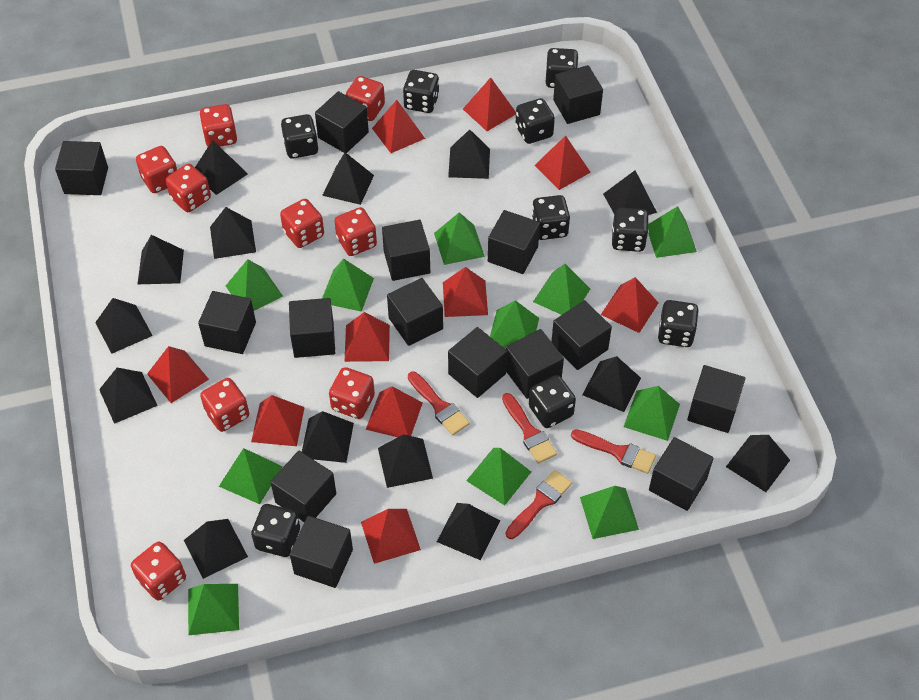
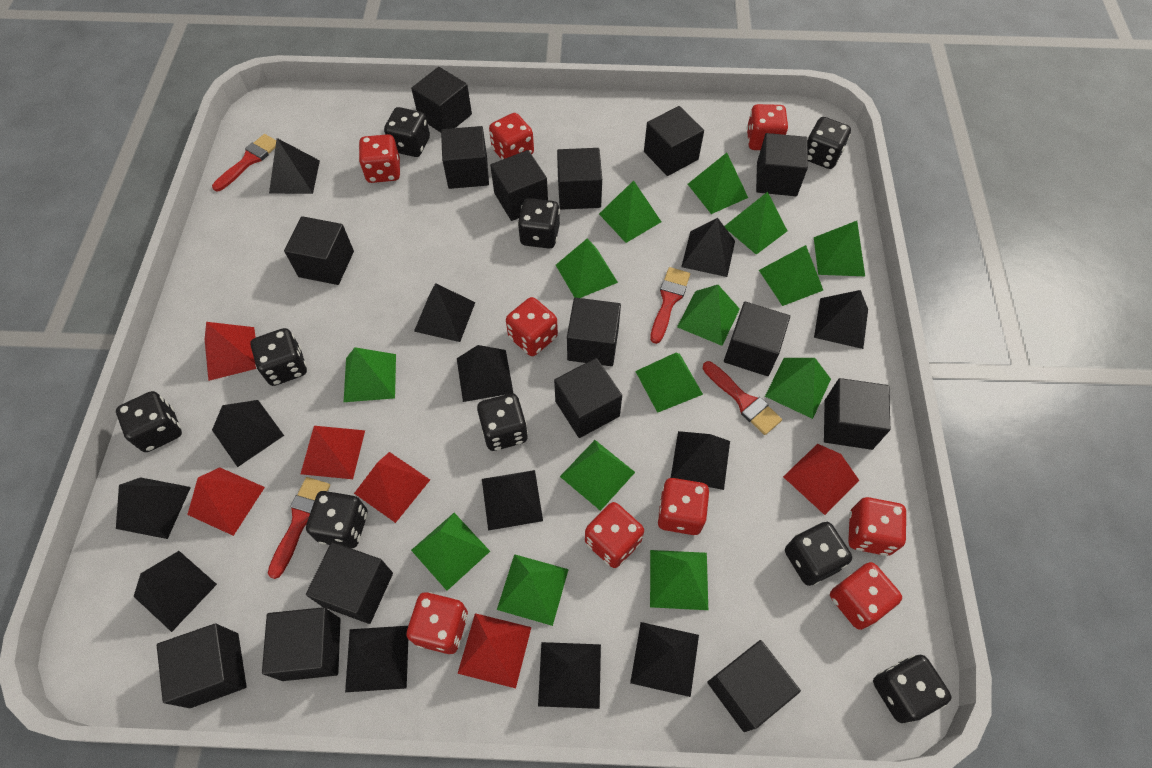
black pyramid: [95,298,153,354] [99,368,158,424] [138,235,184,284] [184,519,248,579] [195,140,248,195] [210,207,256,259] [302,411,354,463] [322,152,374,205] [378,434,433,488] [437,503,500,560] [448,129,490,179] [582,356,641,412] [603,171,657,215] [726,435,790,492] = 14 -> [116,477,191,539] [134,551,217,632] [212,400,284,467] [269,138,320,194] [345,626,408,692] [414,283,475,342] [457,345,513,402] [482,470,543,531] [538,642,601,709] [630,622,699,697] [671,431,730,490] [681,218,735,277] [814,290,868,349] = 13
green pyramid: [188,584,239,635] [219,448,283,504] [226,259,283,311] [322,259,374,312] [434,212,485,265] [466,448,531,505] [490,300,539,349] [533,264,590,315] [580,486,639,539] [624,386,680,441] [648,206,697,258] = 11 -> [344,347,396,402] [411,513,490,591] [497,554,569,626] [556,238,618,298] [560,440,635,511] [599,180,661,243] [635,353,703,413] [650,550,708,610] [677,285,740,346] [688,153,748,214] [724,192,787,255] [759,245,823,306] [765,358,831,419] [814,221,865,276] = 14
red pyramid: [147,346,209,403] [251,395,305,446] [344,312,390,362] [361,509,421,564] [366,386,423,437] [372,100,425,153] [443,267,488,317] [463,77,516,131] [534,135,591,190] [601,277,659,333] = 10 -> [187,467,265,536] [205,322,256,381] [301,426,365,479] [354,452,430,523] [457,613,531,688] [783,444,859,515] = 6

